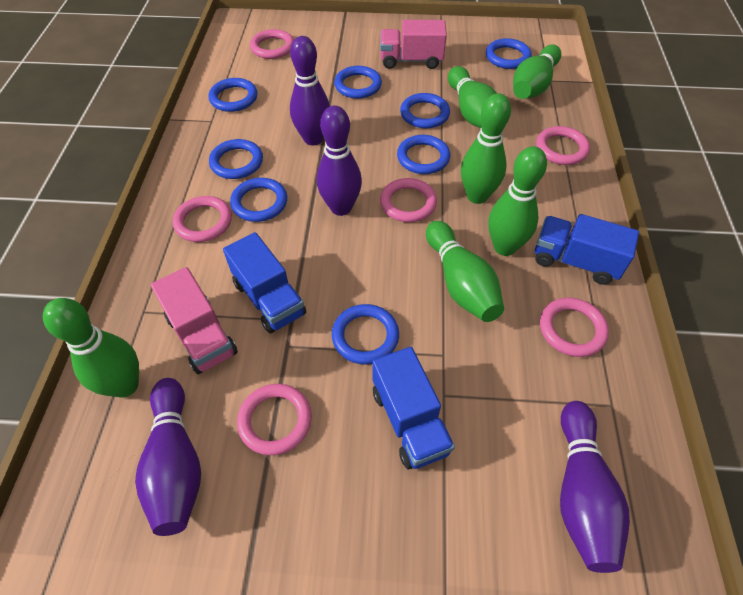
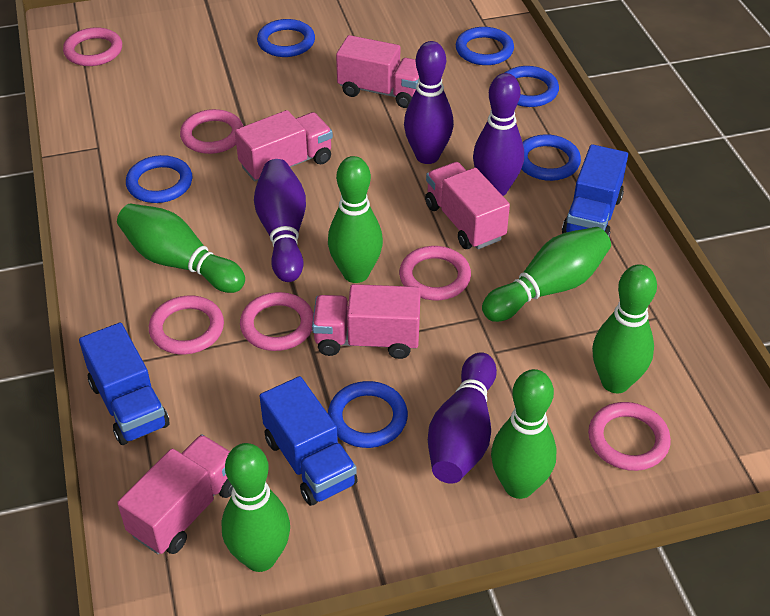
blue ring: [209,78,257,112] [209,139,263,179] [230,178,287,222] [332,304,399,364] [334,66,382,99] [397,135,450,174] [400,93,450,128] [486,38,532,69] = 8 -> [126,155,192,203] [257,19,315,57] [328,381,408,448] [456,27,514,65] [505,66,559,107] [521,134,581,181] = 6
pink truck: [151,267,238,374] [380,20,447,69] = 2 -> [117,434,233,554] [235,110,333,182] [312,284,421,359] [336,35,419,108] [425,162,510,249] = 5

